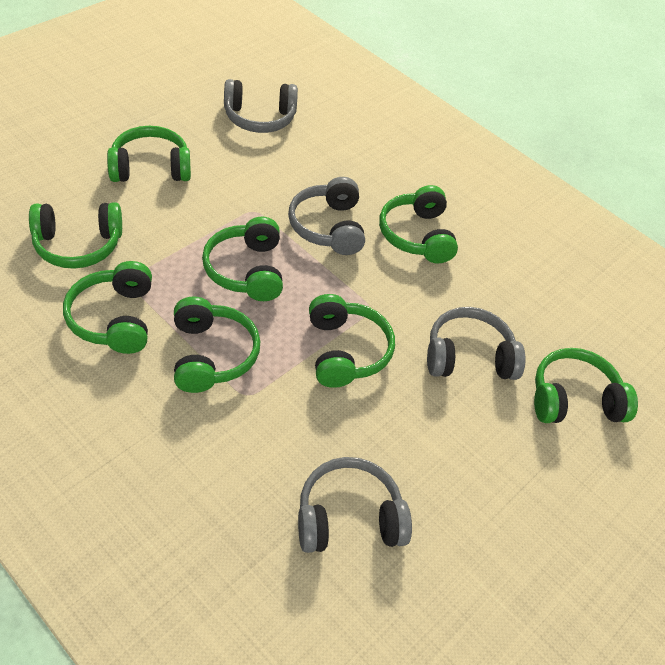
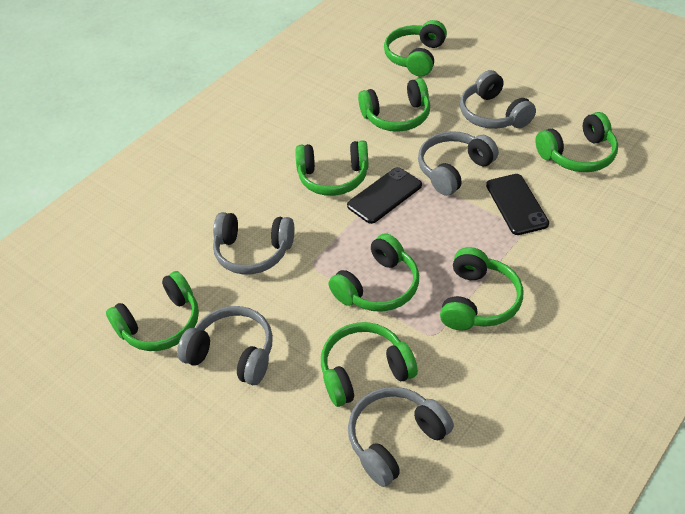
black phone: none = 0 -> [347,167,422,224] [486,174,549,235] = 2
grey headphones: [224,79,298,133] [288,177,365,255] [298,457,412,553] [427,307,526,380] = 4 -> [177,306,273,385] [213,212,295,275] [348,387,454,487] [418,131,499,196] [460,70,536,129] = 5

